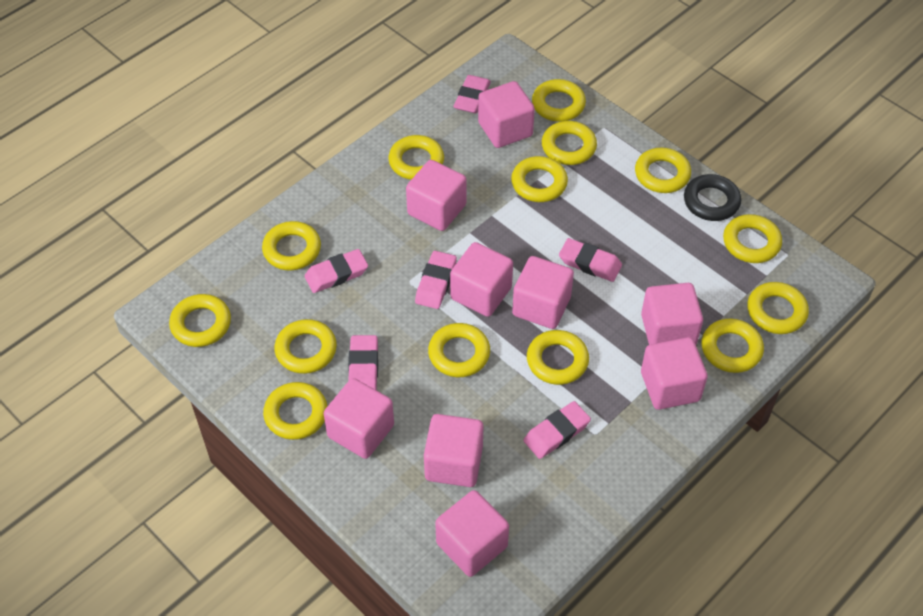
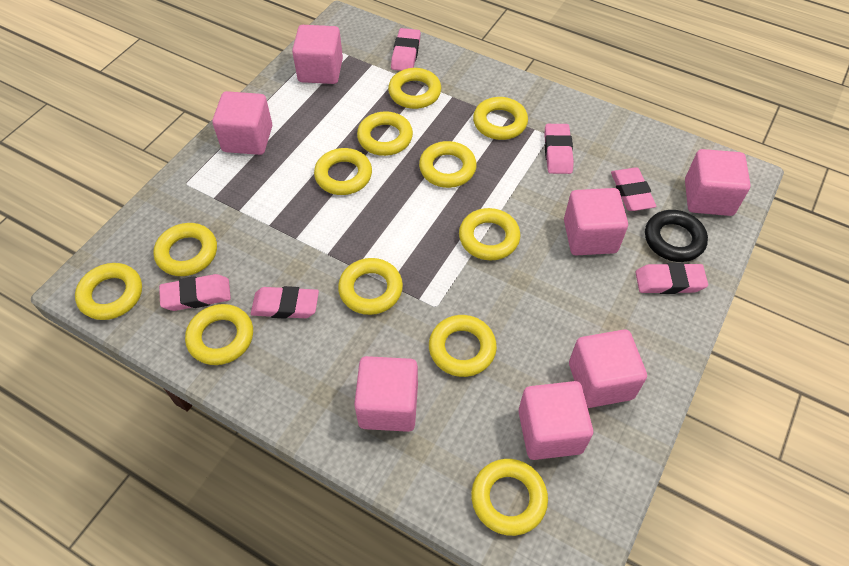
pink cube: [324,378,394,459] [406,160,466,231] [424,414,483,487] [435,490,509,577] [450,242,513,317] [478,81,535,148] [512,256,574,329] [641,283,703,345] [641,337,708,410] = 9 -> [212,91,272,155] [292,25,343,84] [354,356,418,432] [518,381,593,460] [564,188,628,255] [569,329,647,408] [685,149,750,216] = 7
yellow ring: [169,294,231,347] [262,221,321,270] [263,382,327,440] [274,319,337,374] [388,135,444,180] [428,323,490,377] [511,156,568,202] [527,330,589,385] [532,79,586,122] [542,121,597,165] [635,148,691,193] [701,319,764,373] [723,214,782,263] [747,282,809,334] = 14 -> [75,263,142,320] [153,223,217,276] [185,304,253,365] [314,148,372,195] [338,258,403,315] [357,111,413,156] [388,68,441,109] [419,141,477,188] [429,315,497,377] [459,208,520,260] [471,459,548,536] [473,97,528,140] = 12

